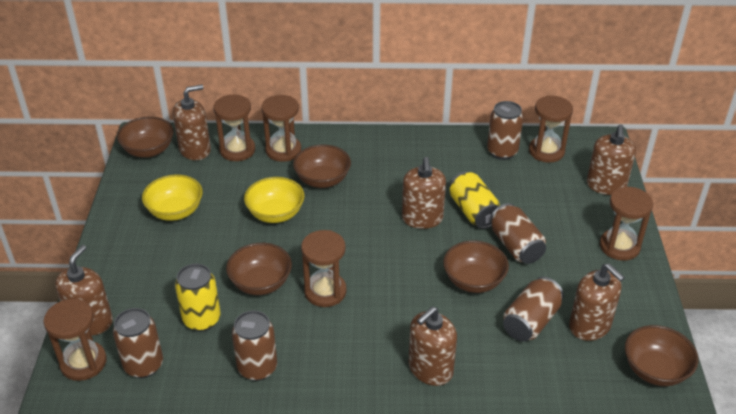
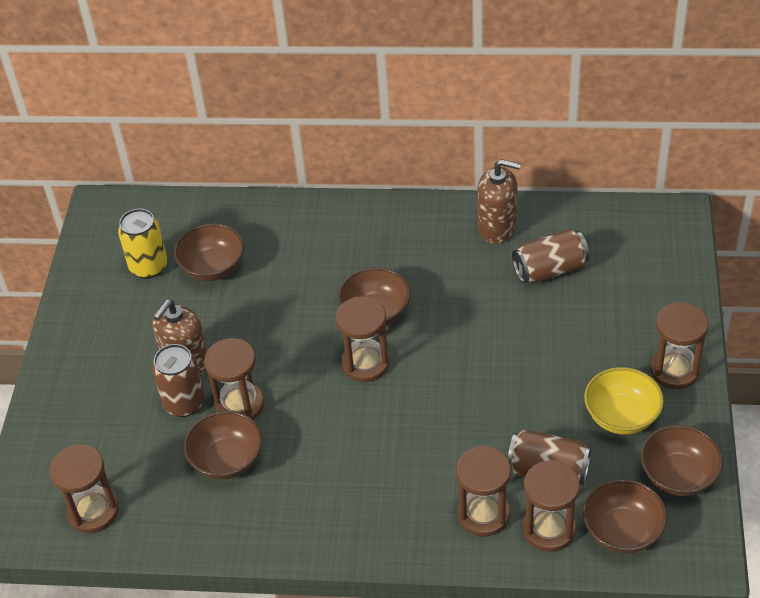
brown can: [113,308,163,378] [232,311,277,381] [487,101,523,160] [490,203,546,264] [503,277,564,342] = 5 -> [152,344,205,417] [508,429,591,485] [512,229,589,283] = 3
brown soap dispenser: [55,245,113,335] [173,84,211,160] [402,157,446,229] [408,307,457,386] [569,263,625,341] [587,124,636,195] = 6 -> [152,300,207,376] [477,159,521,244] = 2
yellow bowl: [142,175,203,221] [244,177,304,223] = 2 -> [584,367,664,435] = 1
yellow can: [175,264,221,332] [449,171,500,229] = 2 -> [118,209,167,279] = 1

